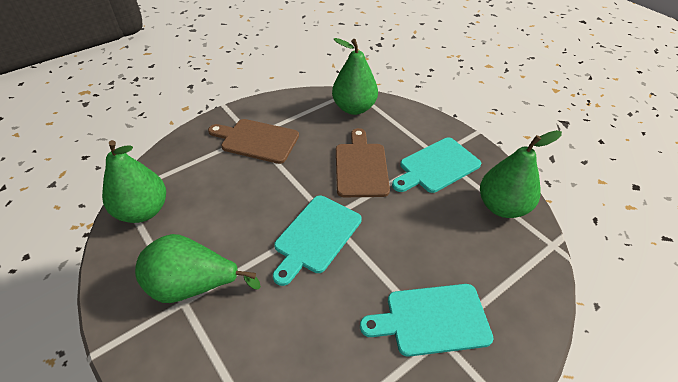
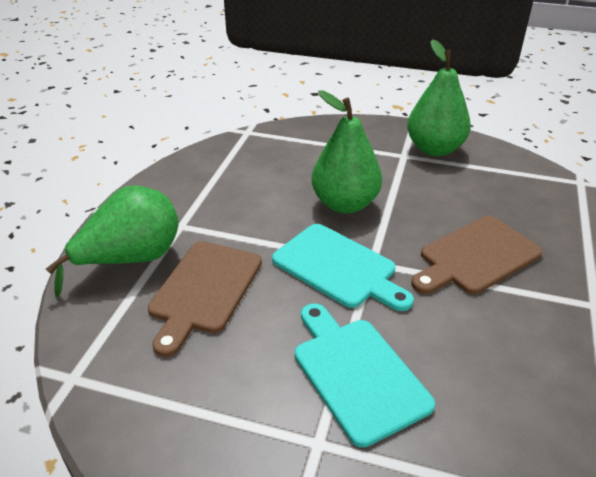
green pear: [102,140,166,223] [135,234,261,303] [332,38,378,115] [480,130,562,218] = 4 -> [46,185,179,298] [311,90,382,214] [407,39,471,156] = 3
turquoise cutting board: [273,196,362,286] [360,284,494,357] [392,137,481,193] = 3 -> [272,224,414,311] [295,303,435,448] = 2

